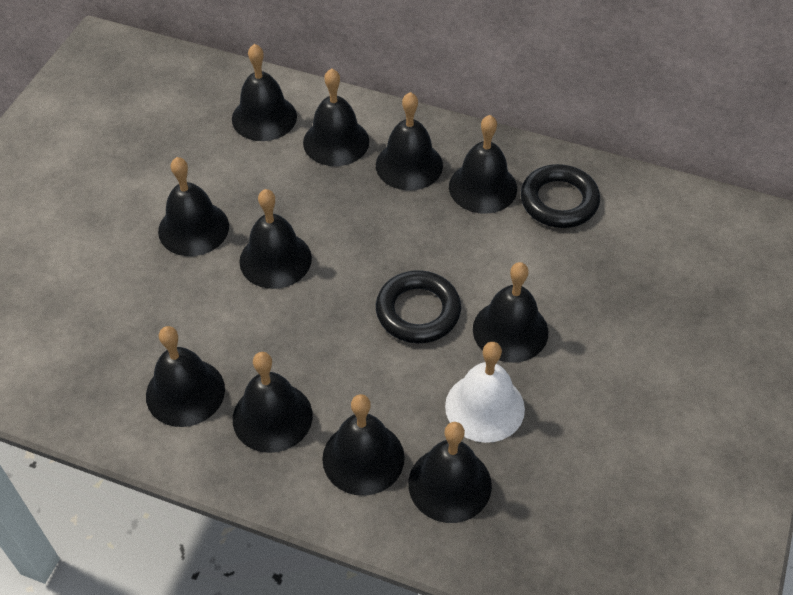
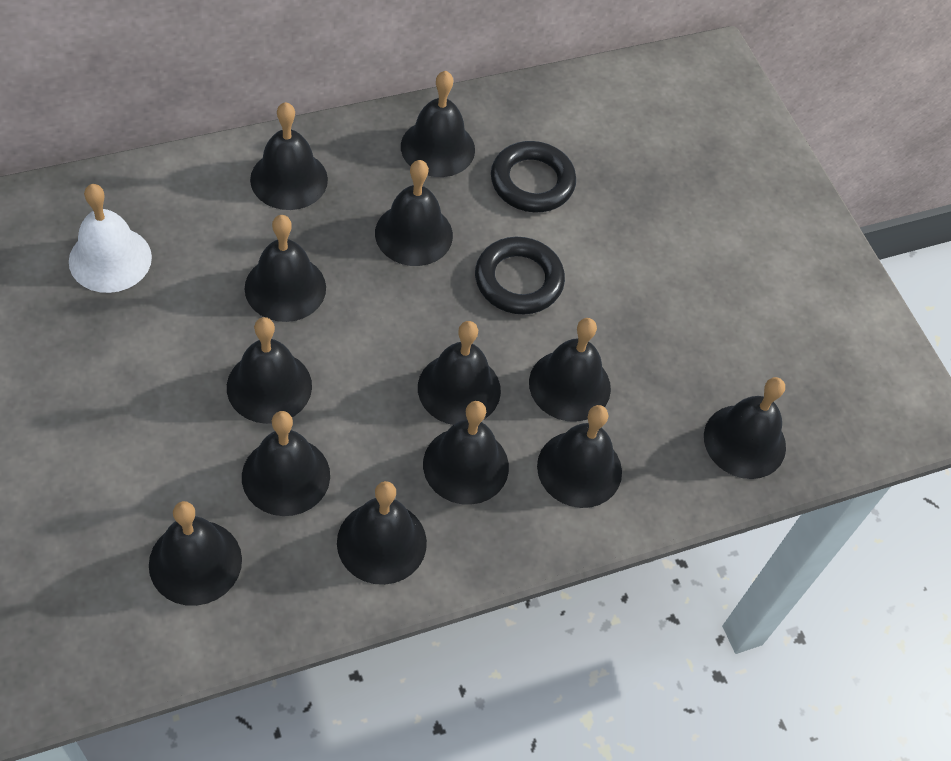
black bell: [146,326,225,427] [158,157,229,256] [232,44,297,141] [233,352,313,453] [239,189,312,289] [303,68,369,166] [322,394,405,496] [376,92,443,191] [408,422,492,523] [449,115,517,214] [473,262,548,363] = 11 -> [149,501,242,606] [227,317,312,424] [242,411,330,516] [245,215,326,322] [250,102,328,210] [337,481,427,585] [375,160,453,266] [401,71,475,177] [418,321,501,425] [423,401,509,505] [529,318,611,422] [537,405,622,508] [704,377,786,479] = 13

